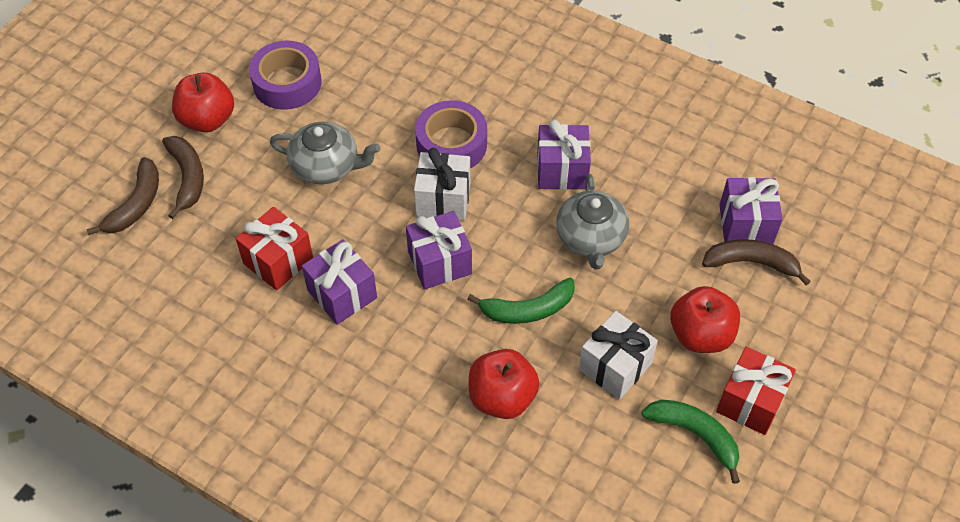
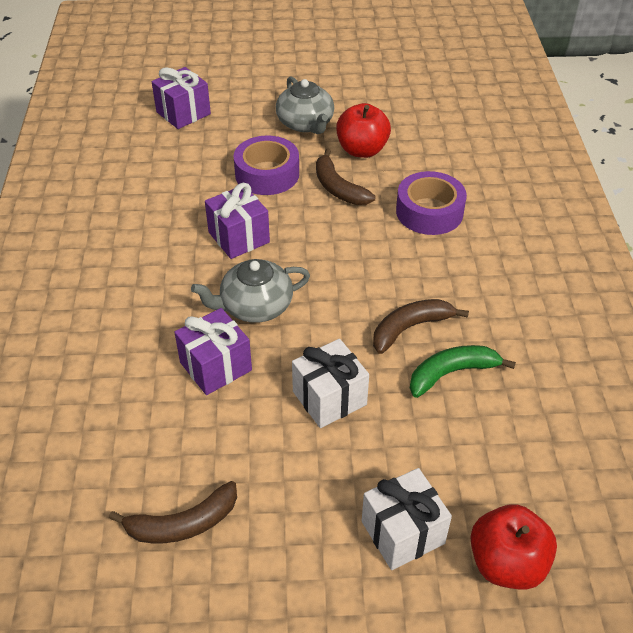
green banana: [467,278,575,324] [642,400,740,484] = 2 -> [410,345,516,398] = 1
purple gift: [302,239,377,325] [406,211,472,289] [537,119,591,190] [720,177,783,244] = 4 -> [152,67,211,129] [174,308,252,395] [205,183,270,259] = 3
red apple: [172,72,234,132] [469,349,540,419] [670,286,740,353] = 3 -> [336,103,391,158] [470,504,557,590] = 2
red gift: [236,207,313,291] [716,347,796,435] = 2 -> none = 0

